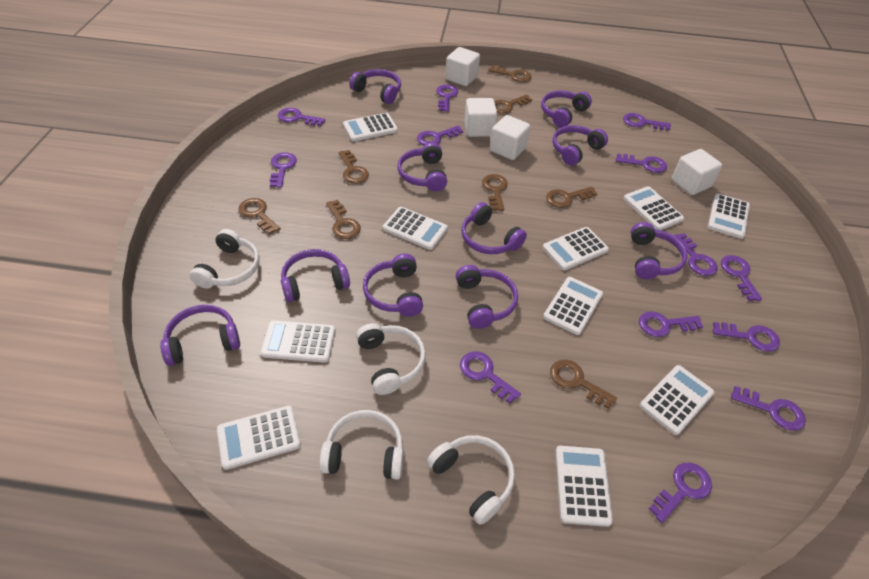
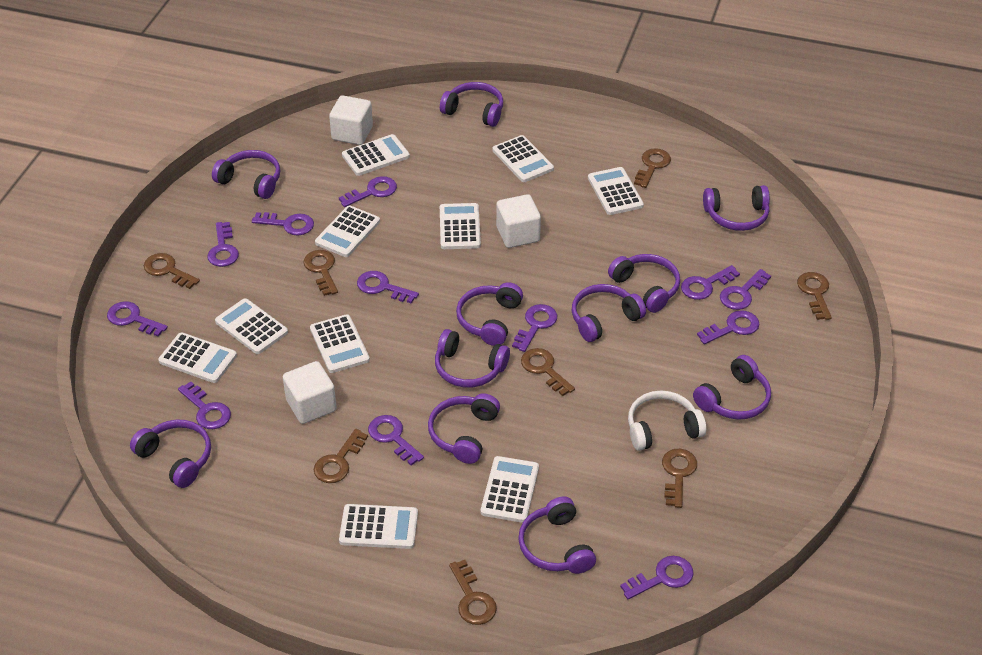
purple headphones: [160,305,240,366] [281,249,350,302] [350,69,401,104] [363,254,423,317] [397,142,447,191] [456,265,518,329] [461,202,527,254] [541,90,592,128] [553,125,608,166] [631,222,687,279] = 10 -> [130,420,211,488] [212,150,280,199] [428,393,500,464] [435,329,510,388] [440,82,503,127] [456,282,523,346] [518,496,596,574] [572,284,646,342] [608,254,680,313] [693,355,771,420] [703,185,770,231] = 11
purple key: [270,152,297,188] [278,108,325,126] [417,126,463,145] [436,84,458,112] [460,351,521,404] [616,154,667,173] [623,113,671,130] [639,311,703,337] [649,463,712,523] [673,233,718,276] [713,322,780,352] [721,255,762,301] [731,386,806,431] = 13 -> [107,301,168,337] [178,381,231,429] [207,222,239,267] [252,212,314,235] [339,176,397,207] [357,271,419,304] [368,415,424,466] [512,304,557,352] [620,556,694,599] [681,265,740,300] [697,310,760,344] [720,269,771,310] = 12
white cube: [446,47,480,86] [464,98,497,137] [490,115,530,160] [672,149,722,195] = 4 -> [283,361,337,424] [329,95,373,145] [496,194,541,248] = 3
white headphones: [190,229,260,289] [319,410,404,480] [356,323,426,395] [427,435,515,525] = 4 -> [628,391,706,451] = 1

